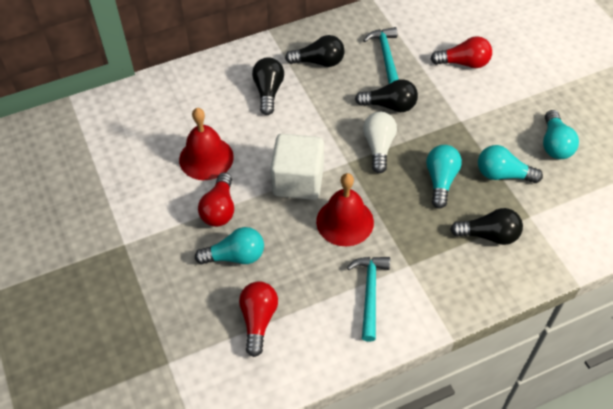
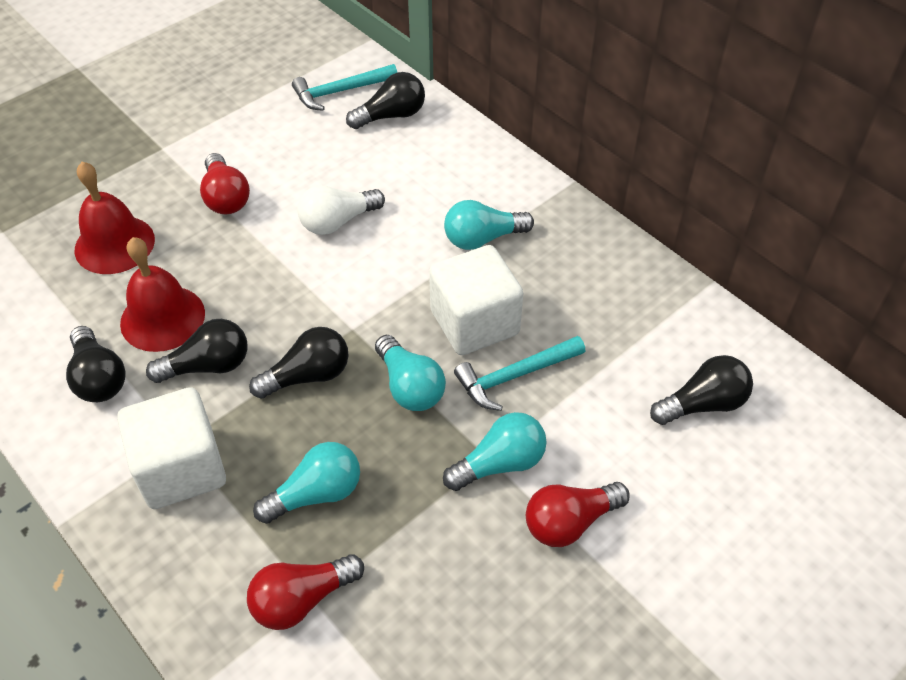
black light bulb: [252,57,284,115] [285,35,345,67] [355,79,418,113] [450,208,523,245] = 4 -> [66,326,126,402] [146,319,247,383] [249,327,349,399] [346,72,425,129] [650,355,753,425] = 5
white cube: [270,134,324,200] = 1 -> [117,387,226,509] [429,245,523,355] = 2

